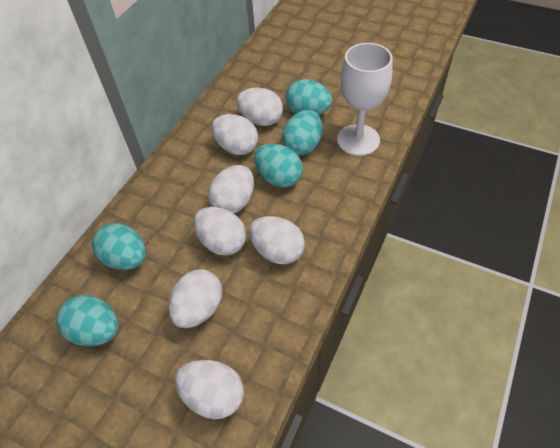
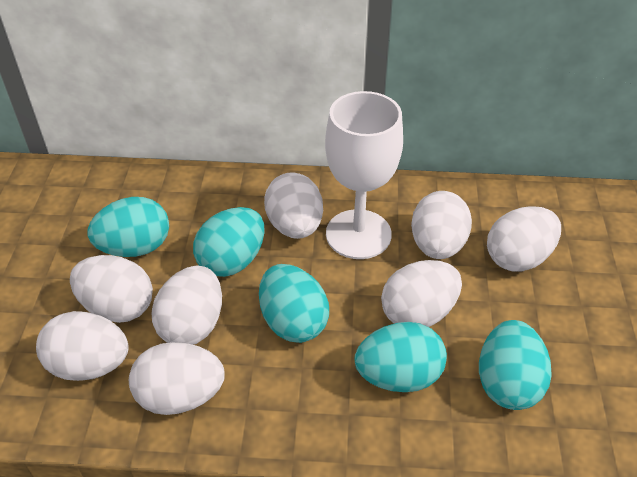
white egg: [169,269,222,328] [175,360,244,419] [194,207,246,256] [208,165,254,213] [211,114,258,155] [236,88,283,126] [249,216,305,264] = 7 -> [36,311,129,381] [70,255,153,323] [129,342,225,415] [152,266,222,345] [264,172,323,239] [381,260,462,327] [411,191,472,259] [487,206,561,272] = 8

